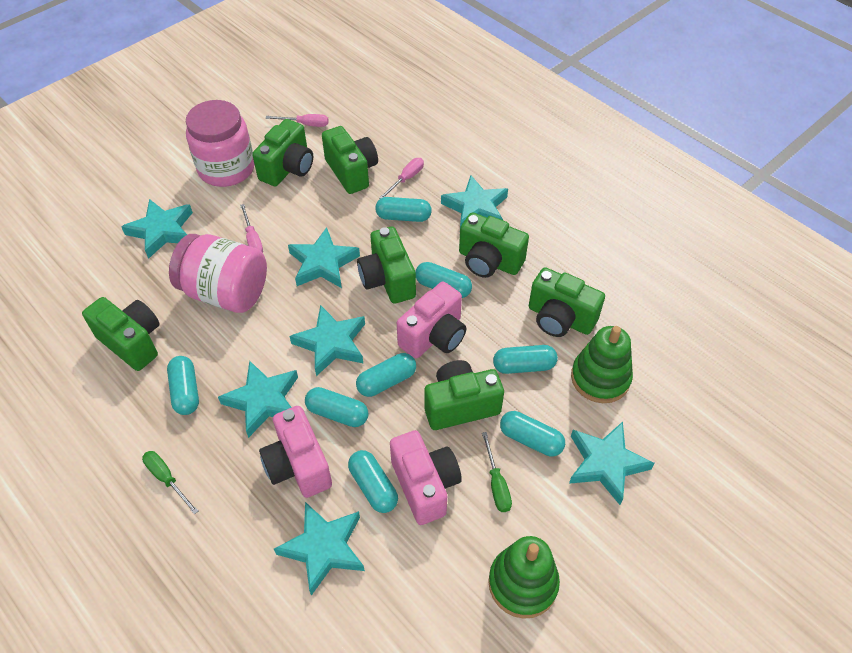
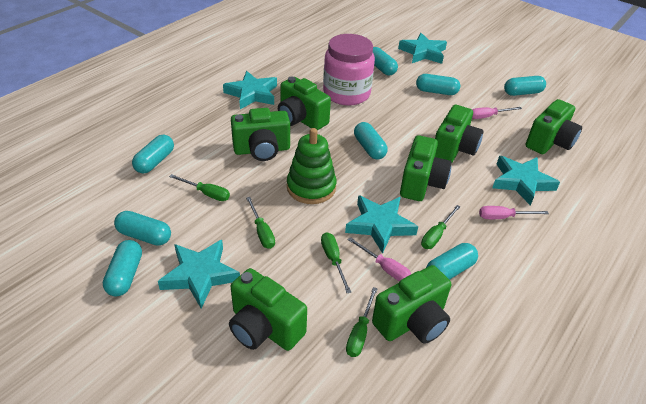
green screwdriver: [142,451,198,515] [482,432,512,512] = 2 -> [169,174,230,201] [246,197,275,249] [321,232,351,293] [346,287,378,357] [421,205,460,249] = 5
green stacking toy: [488,536,560,619] [571,326,633,403] = 2 -> [287,128,337,204] = 1
pink camera: [259,406,332,498] [390,430,462,525] [397,282,466,359] = 3 -> none = 0
pink jar: [169,234,267,313] [186,100,254,187] = 2 -> [323,34,375,106] = 1
turquoise star: [121,199,193,259] [218,361,298,438] [274,502,365,596] [288,227,360,288] [289,305,365,376] [441,175,508,227] [569,422,654,505] = 7 -> [158,240,240,309] [223,71,277,109] [345,195,418,254] [398,33,447,64] [492,156,560,206] = 5

